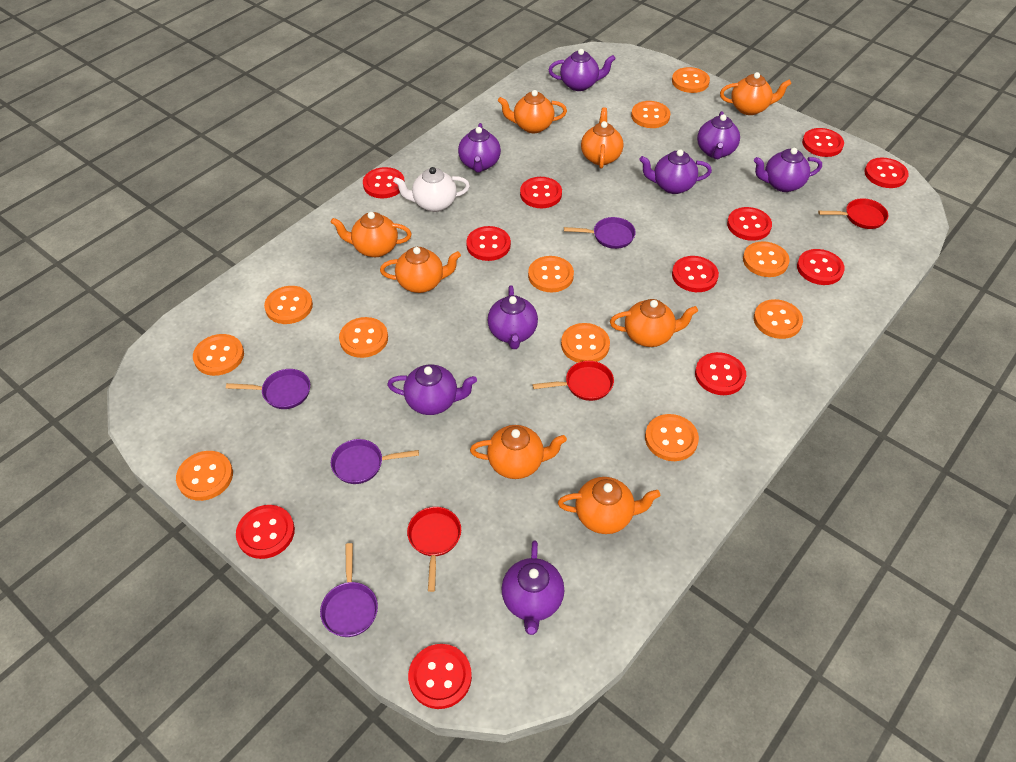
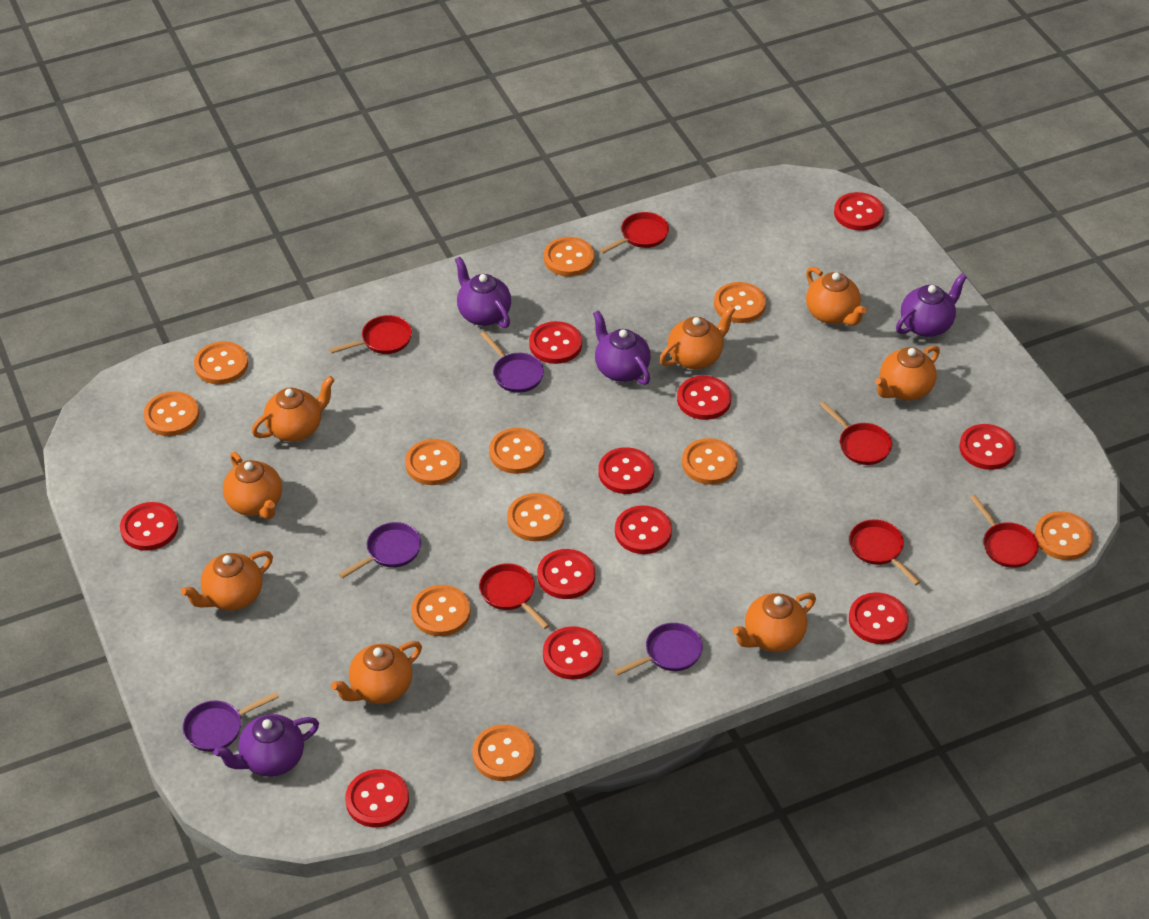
purple teapot: [387,364,477,415] [458,123,501,173] [488,285,538,349] [501,541,564,635] [549,49,616,91] [639,149,712,194] [697,111,740,159] [754,148,822,192] = 8 -> [214,714,319,777] [455,257,511,328] [593,310,651,385] [896,273,967,337] = 4
red pan: [407,507,461,592] [532,361,614,401] [818,198,888,229] = 3 -> [329,315,412,354] [479,563,550,629] [599,212,669,254] [820,402,892,465] [849,519,921,585] [970,495,1039,568] = 6
white teapot: [393,167,470,212] = 1 -> none = 0

